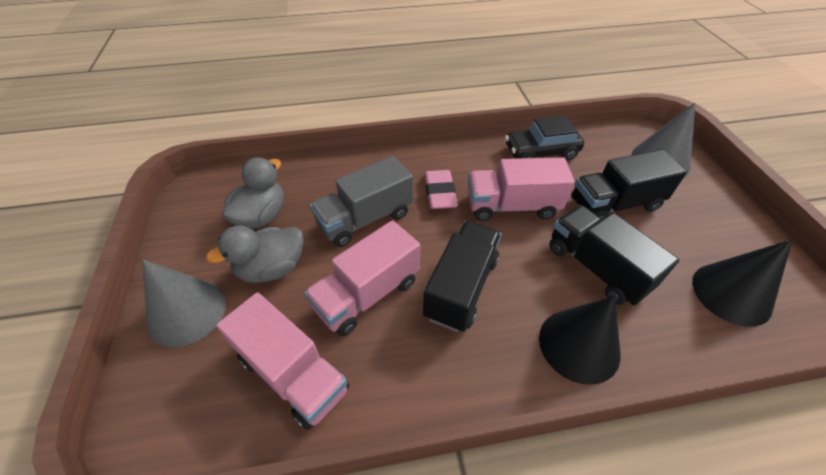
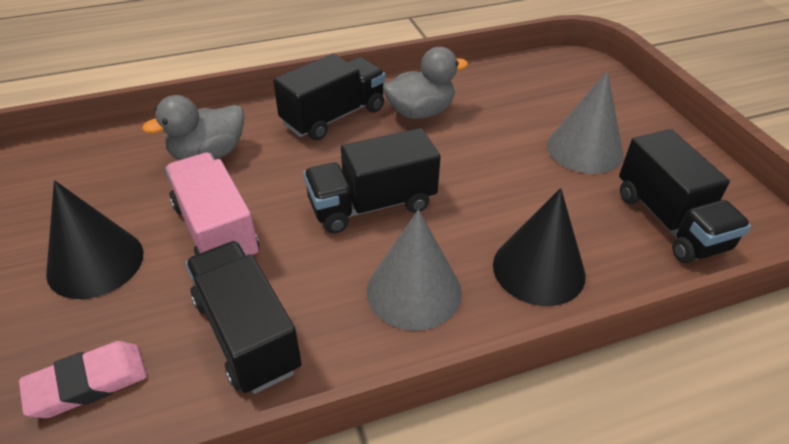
black car: [505,115,584,160] = 1 -> none = 0
black truck: [423,221,501,332] [549,205,679,306] [571,149,687,219] = 3 -> [185,241,302,394] [273,54,385,140] [303,128,441,234] [619,129,751,263] = 4
grey truck: [310,156,413,247] = 1 -> none = 0
pink truck: [216,292,349,430] [304,220,420,337] [468,157,575,221] = 3 -> [165,153,259,256] = 1

